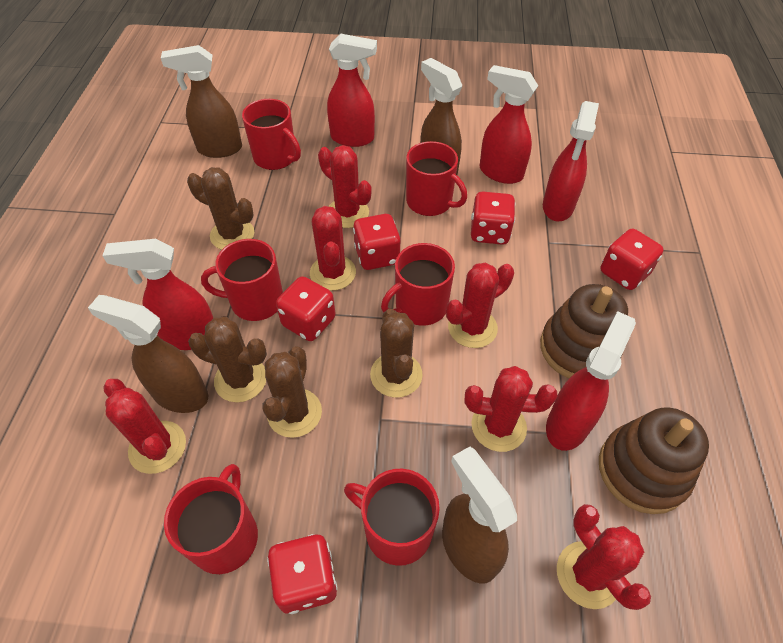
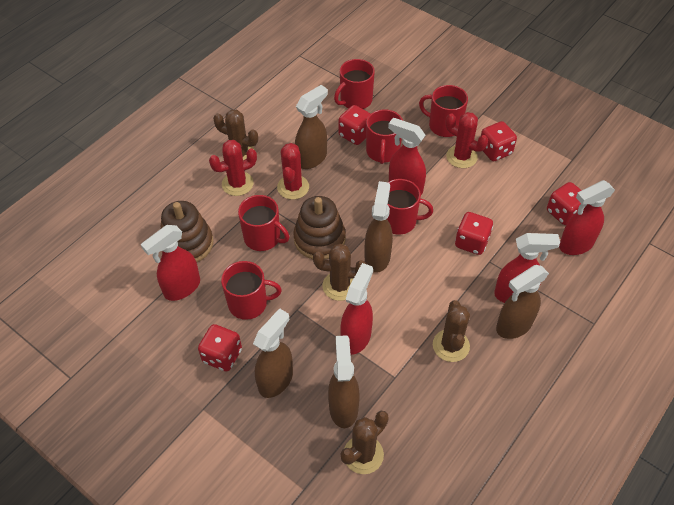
brown spray bottle: [88,295,208,413] [161,45,242,158] [420,58,462,175] [442,447,517,584] = 4 -> [253,308,293,398] [295,85,328,169] [328,335,360,428] [365,181,393,273] [496,265,549,339] = 5
red cactus: [103,379,186,474] [310,206,356,291] [318,145,372,228] [446,262,514,348] [465,366,557,452] [557,504,651,610] = 6 -> [209,140,257,196] [277,143,309,199] [446,112,488,168] = 3

